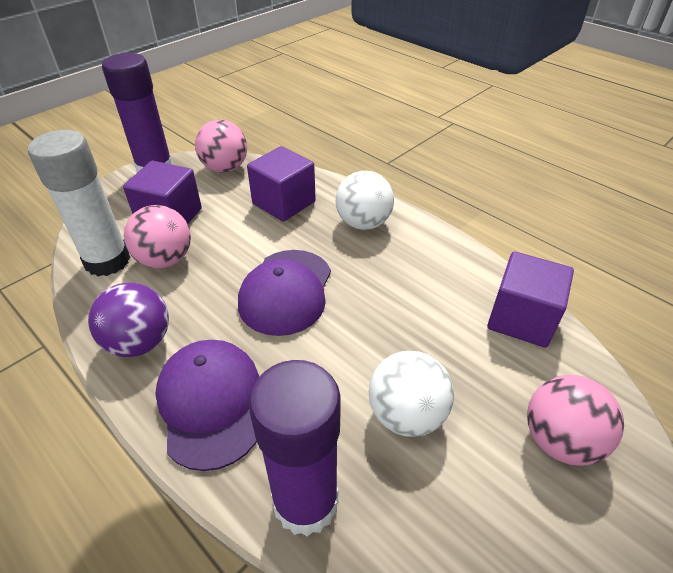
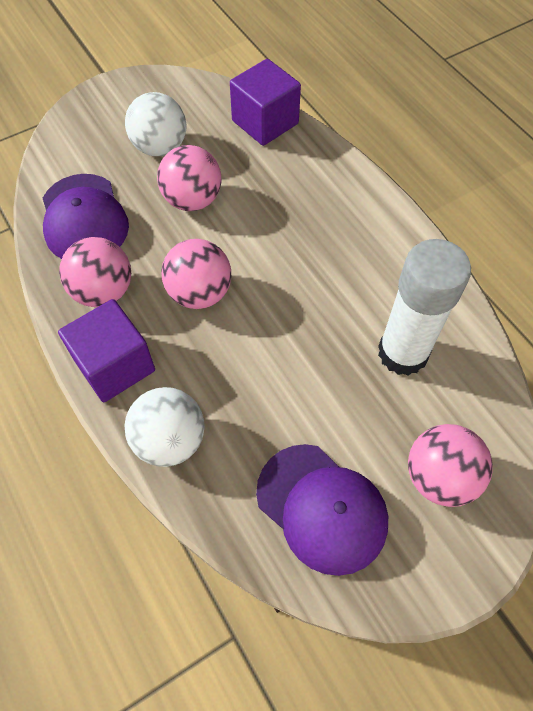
pink ball: [124,205,191,268] [195,120,247,173] [527,375,624,466] = 3 -> [59,237,131,307] [157,145,221,211] [161,239,231,309] [408,424,493,507] = 4
purple ball: [88,283,169,357] = 1 -> none = 0
purple cube: [123,161,202,224] [247,146,316,222] [487,251,574,348] = 3 -> [58,299,155,402] [230,59,301,146] = 2
purple glue stick: [102,53,173,173] [249,360,341,536] = 2 -> none = 0

